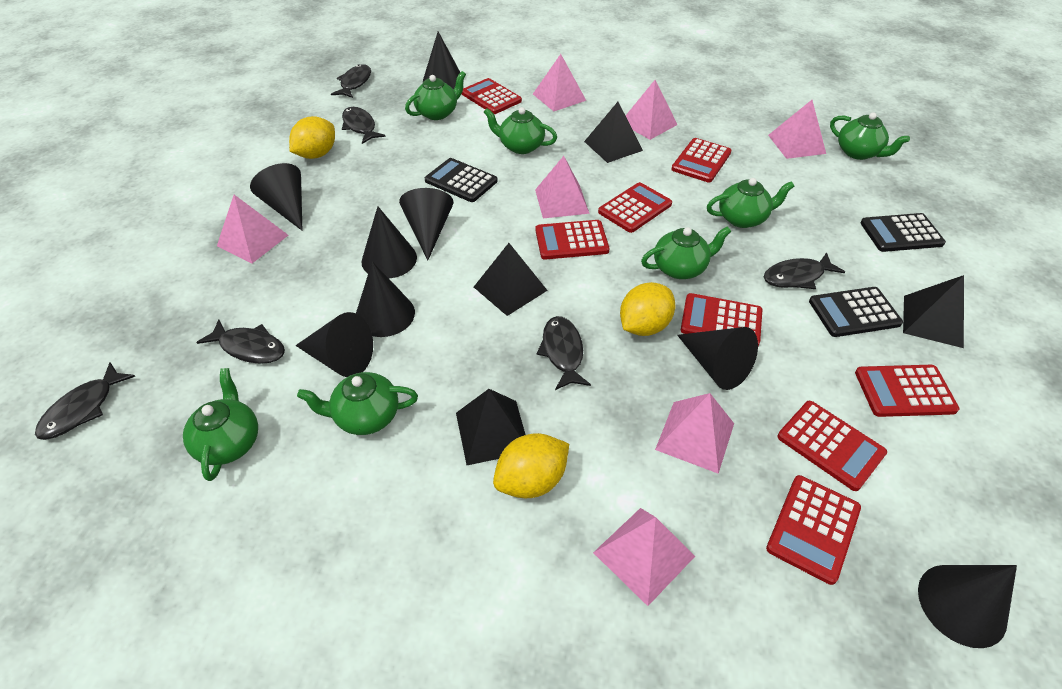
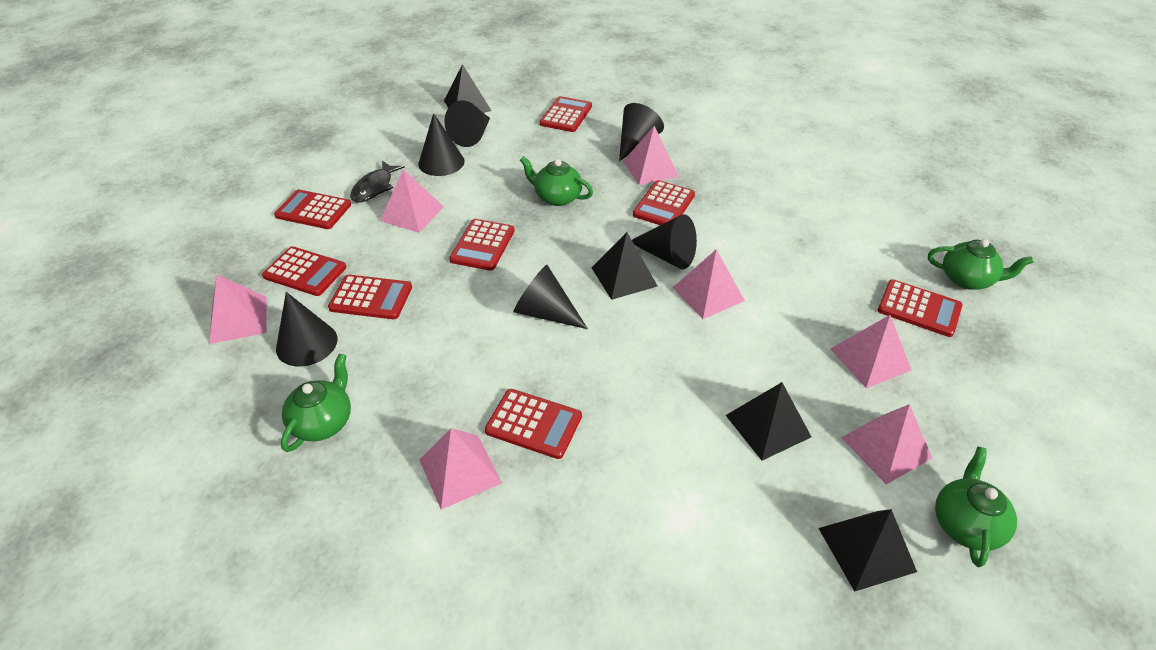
black calculator: [425,158,498,202] [809,287,903,337] [860,213,946,252] = 3 -> none = 0
black cone: [250,163,302,230] [295,312,373,377] [356,262,415,337] [361,206,417,279] [399,188,454,261] [423,32,464,89] [677,327,758,390] [918,565,1017,648] = 8 -> [276,292,338,367] [418,113,465,176] [444,100,490,147] [513,265,588,329] [619,103,664,161] [632,214,697,269] = 6
black fish: [35,362,136,440] [196,319,285,364] [331,64,371,98] [342,107,386,144] [536,316,591,390] [764,252,845,289] = 6 -> [350,161,405,203] = 1
green teapot: [183,368,258,481] [297,372,418,435] [405,71,466,120] [484,107,557,154] [641,226,731,279] [707,178,794,228] [830,112,910,160] = 7 -> [281,354,351,452] [520,156,593,206] [928,239,1033,290] [935,447,1017,567] = 4
yellow lemon: [289,116,335,159] [493,433,569,498] [620,282,675,336] = 3 -> none = 0

